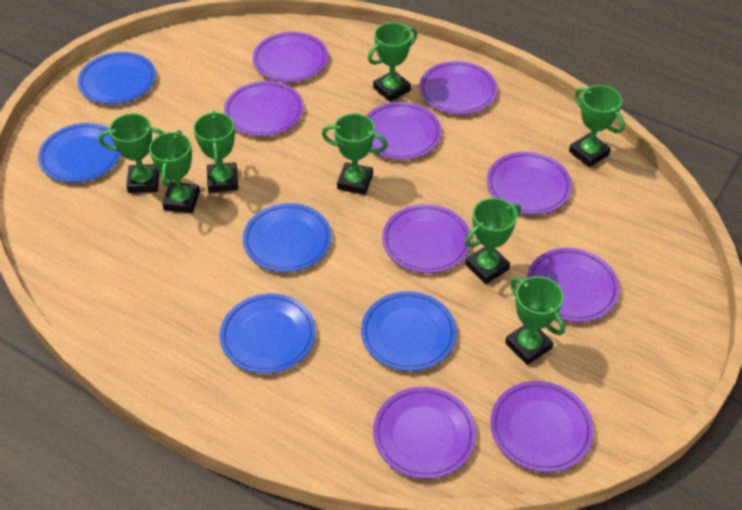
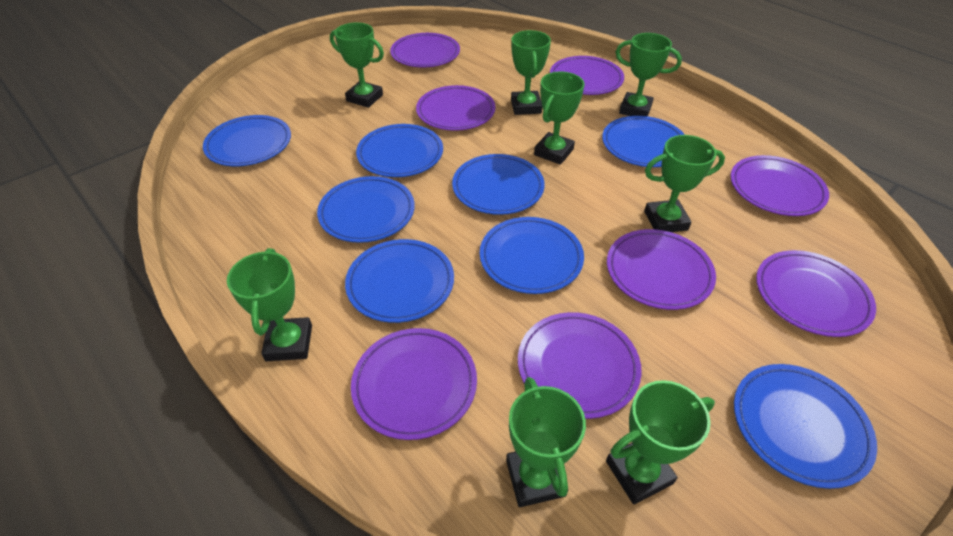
blue plate: [38,123,121,183] [78,52,156,104] [220,294,316,374] [243,203,332,272] [361,291,457,371] = 5 -> [203,115,291,167] [317,176,415,243] [345,239,454,323] [356,124,443,177] [452,154,545,215] [480,217,584,294] [602,116,685,167] [734,364,877,489] = 8
purple plate: [224,81,304,136] [252,32,328,82] [366,102,441,160] [373,387,476,479] [382,204,471,273] [419,61,497,114] [487,152,572,215] [490,381,594,472] [527,248,620,322] = 9 -> [351,328,477,440] [390,33,460,68] [416,85,496,131] [518,312,641,419] [550,56,624,95] [607,229,716,310] [730,155,829,216] [756,250,876,337] = 8

